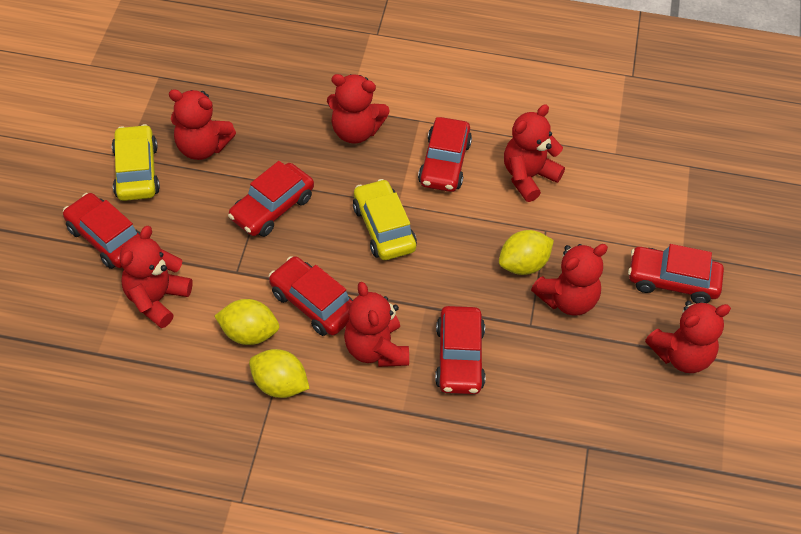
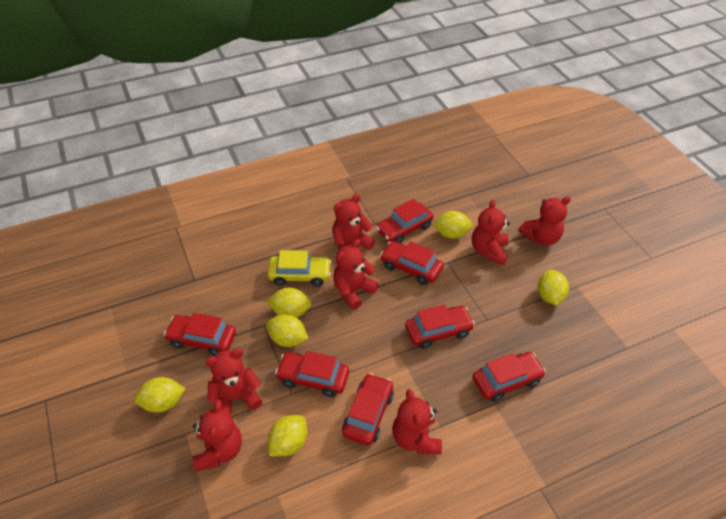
red car: [63,193,140,269] [228,161,314,237] [269,256,353,336] [418,117,472,192] [435,306,485,394] [628,244,724,303] = 6 -> [164,313,236,356] [275,351,349,397] [342,373,394,446] [376,199,433,243] [380,241,444,285] [405,304,475,349] [473,352,546,402] = 7
yellow car: [112,124,160,201] [353,179,417,260] = 2 -> [268,250,331,287] = 1
yellow lemon: [214,299,279,345] [249,349,310,398] [499,230,554,275] = 3 -> [134,377,186,413] [266,314,308,347] [267,288,311,318] [268,415,307,456] [432,211,473,239] [538,270,569,305] = 6

